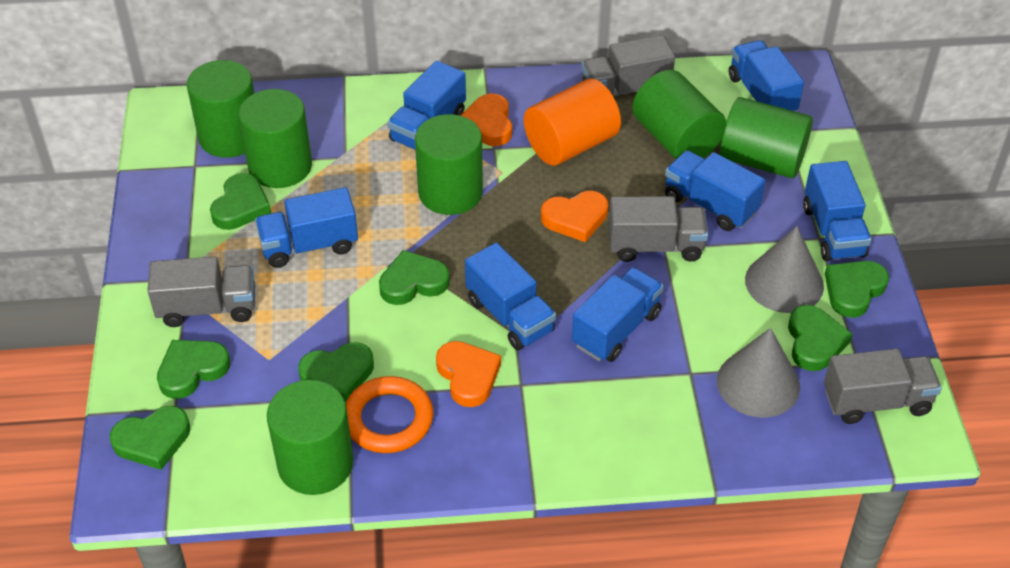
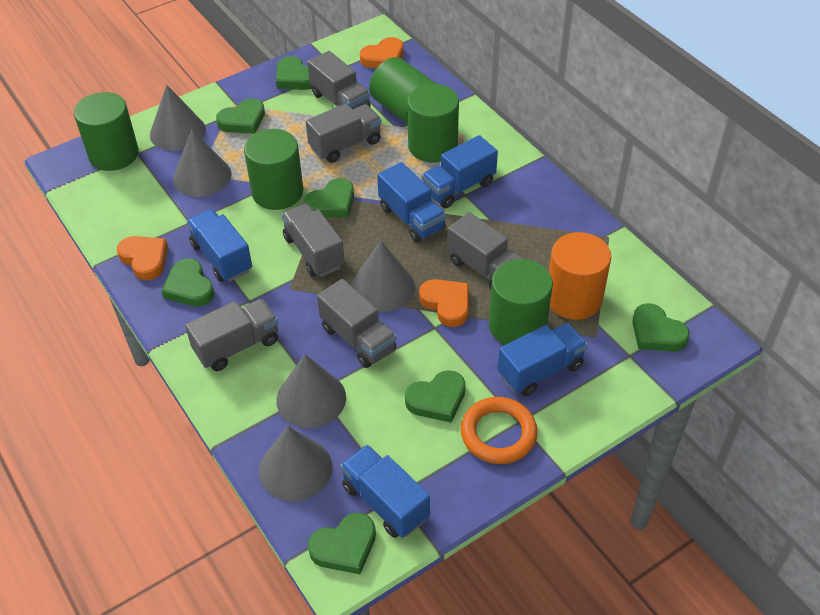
blue truck: [255,187,358,268] [388,61,466,150] [465,243,556,351] [572,267,664,362] [665,150,765,231] [729,40,804,111] [803,161,872,261] = 7 -> [186,209,252,282] [340,445,430,538] [377,162,446,242] [422,135,498,208] [497,323,588,396] = 5
green cylinder: [187,60,254,158] [238,89,312,188] [267,380,354,495] [415,114,483,215] [632,70,726,159] [720,97,813,178] = 6 -> [74,92,139,171] [244,129,303,210] [369,57,436,124] [407,84,459,162] [489,259,553,345] = 5
grey cone: [717,328,800,418] [745,226,824,313] = 2 -> [150,85,206,151] [173,129,231,197] [259,426,332,502] [277,354,346,428] [351,240,415,312] = 5
grey truck: [147,257,255,327] [581,35,675,96] [608,196,708,262] [824,349,942,424] = 4 -> [185,299,278,371] [281,203,345,277] [306,103,382,163] [307,51,371,109] [317,279,396,368] [447,212,523,289] = 6

